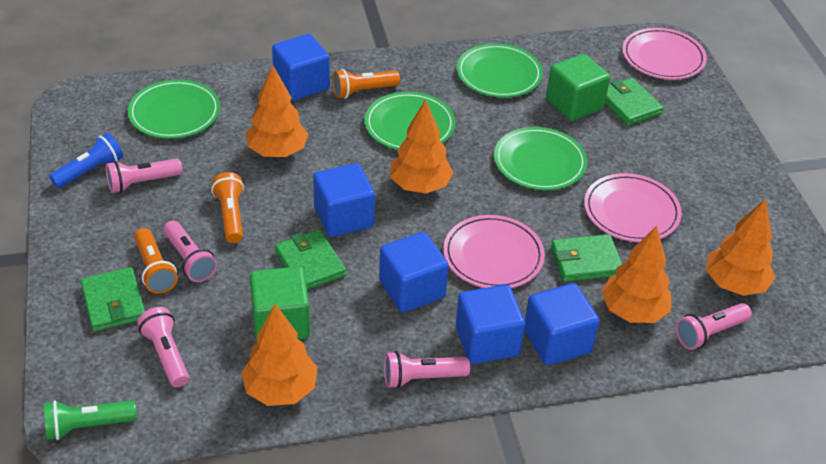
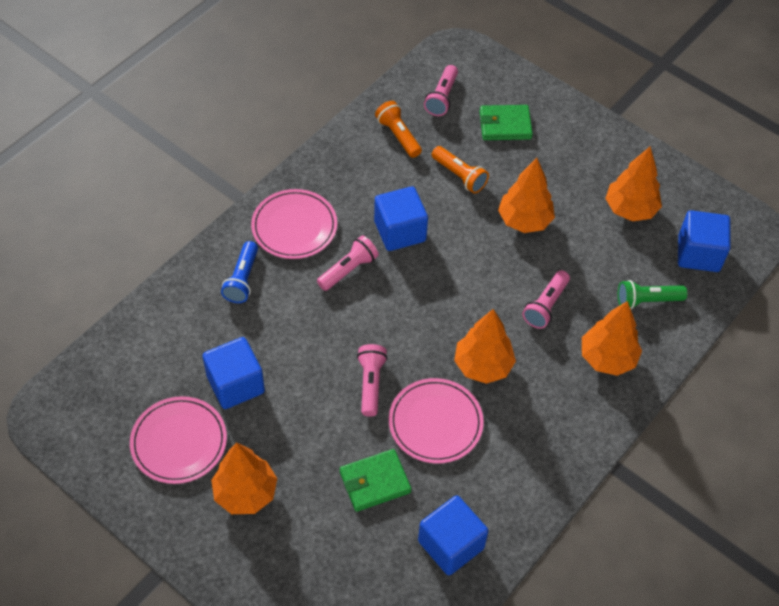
blue cube: [272,34,330,100] [313,163,375,237] [379,232,449,313] [456,284,525,364] [524,283,599,366] = 5 -> [202,337,265,409] [374,186,428,251] [418,495,488,575] [678,210,731,272] = 4
green cube: [250,266,310,342] [546,54,610,121] = 2 -> none = 0
green plate: [128,80,220,139] [365,92,455,150] [457,44,543,98] [494,127,587,190] = 4 -> none = 0
green wallet: [81,267,145,332] [275,230,346,290] [551,234,622,282] [605,78,664,126] = 4 -> [340,449,411,512] [480,105,533,140] = 2
orange flashlight: [134,228,178,294] [211,172,244,243] [332,69,400,99] = 3 -> [375,101,422,158] [431,146,489,194] = 2
pink flashlight: [106,159,182,193] [137,307,189,387] [164,221,217,282] [384,351,470,389] [675,303,752,350] = 5 -> [317,235,379,291] [357,344,388,417] [424,65,458,116] [522,270,570,329] = 4

